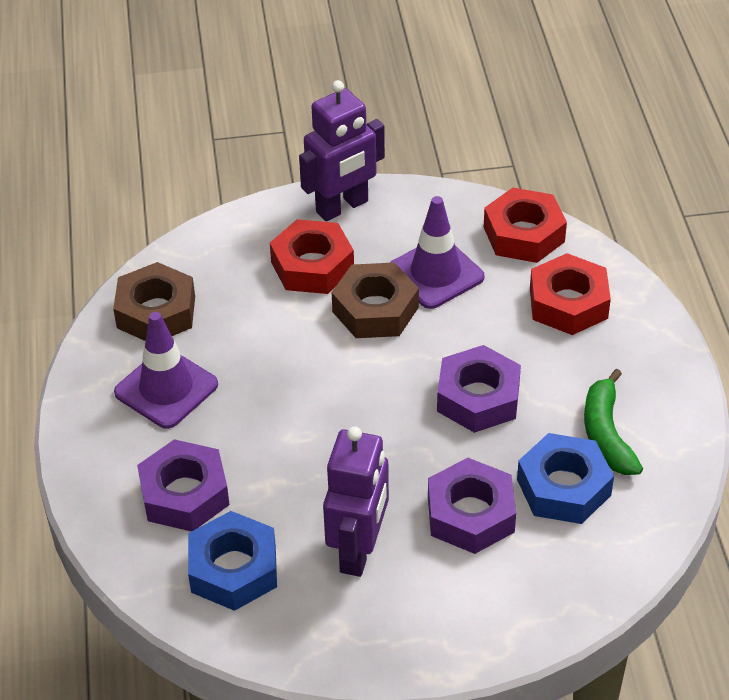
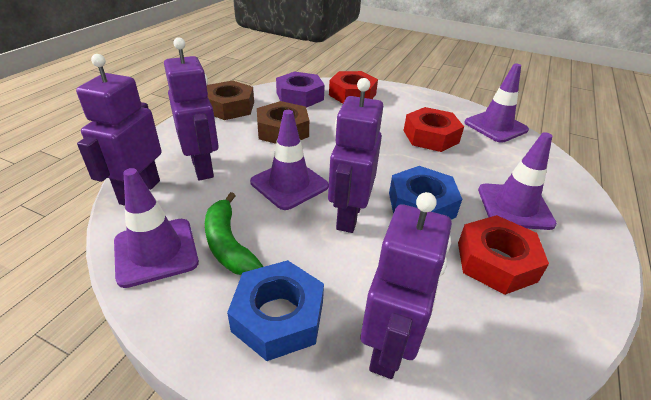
purple nut: [137,439,229,532] [428,458,516,554] [437,345,521,433] = 3 -> [276,71,325,108] = 1
purple robot: [299,80,385,221] [323,427,389,577] = 2 -> [76,54,162,206] [164,37,219,180] [328,78,383,233] [361,192,452,379] = 4
purple traffic cone: [114,312,218,429] [389,196,484,309] = 2 -> [114,168,199,288] [250,110,329,210] [464,64,529,143] [478,132,557,230] = 4

